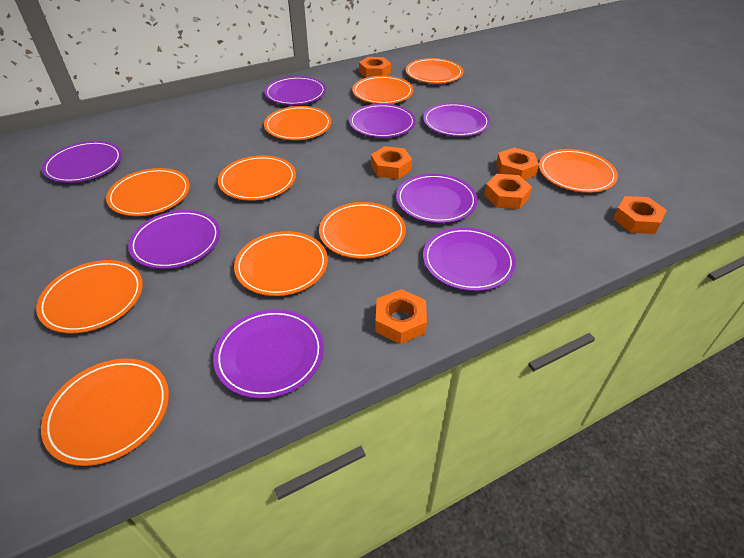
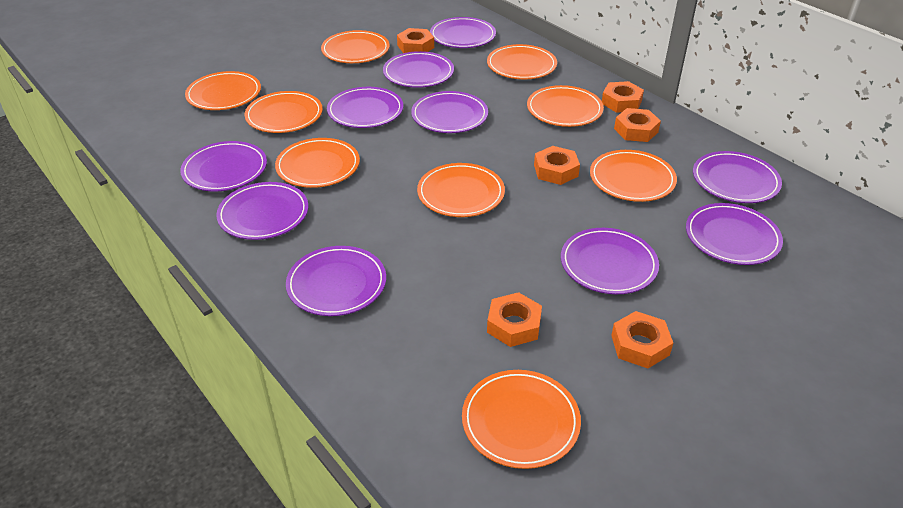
orange plate: [36,260,143,333] [41,359,169,466] [106,168,190,216] [218,155,296,201] [234,231,328,296] [264,106,332,140] [319,202,406,259] [352,76,414,104] [406,58,463,84] [539,149,618,193] = 10 -> [185,71,261,110] [244,91,323,133] [275,138,360,188] [321,30,389,63] [417,163,505,217] [462,370,581,469] [487,44,557,79] [527,85,604,127] [590,150,677,202] = 9
purple plate: [42,141,122,183] [128,210,220,269] [213,309,324,399] [264,76,326,105] [349,104,416,138] [396,174,477,223] [423,103,490,137] [423,227,516,291] = 8 -> [180,141,267,191] [216,182,309,240] [286,246,386,316] [327,87,403,128] [383,51,454,88] [411,91,488,133] [430,17,496,48] [561,228,659,294] [686,203,783,265] [693,151,782,203] = 10

